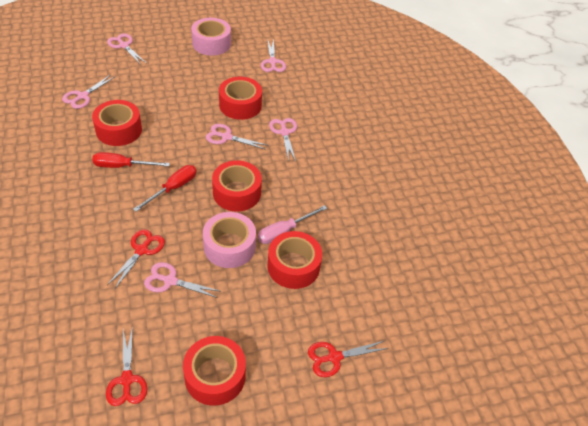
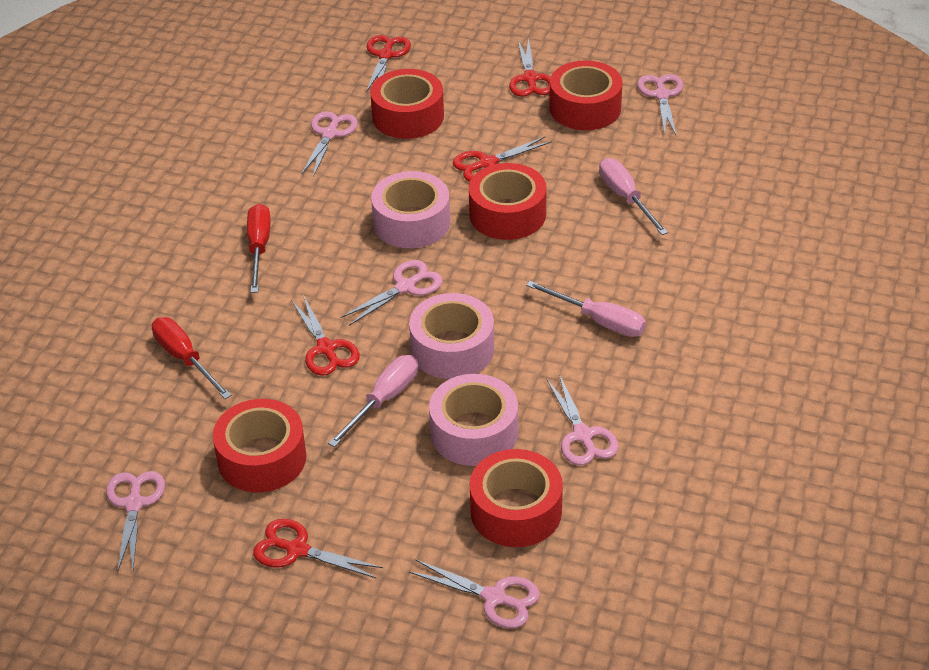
pink screwdriver: [258,205,327,244] = 1 -> [328,355,418,447] [526,281,646,337] [599,158,668,235] = 3
pink tape: [191,18,231,56] [203,212,256,268] = 2 -> [371,171,450,248] [409,293,494,379] [429,374,518,466] = 3
red scissors: [106,326,148,406] [107,229,165,290] [308,341,389,377] = 3 -> [253,519,383,579] [291,295,360,376] [366,35,411,92] [453,136,552,182] [509,38,551,97] = 5

